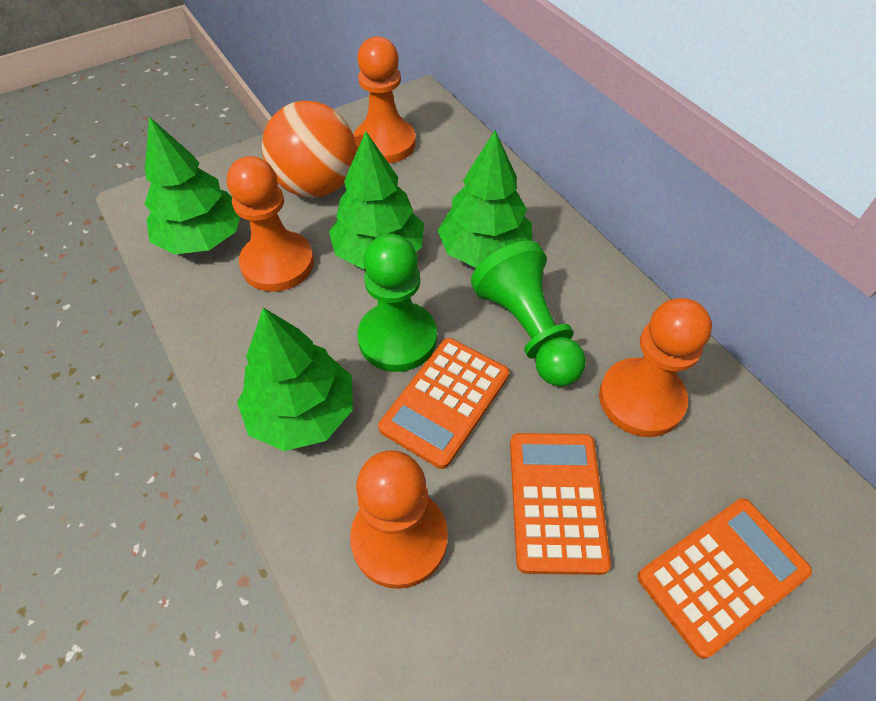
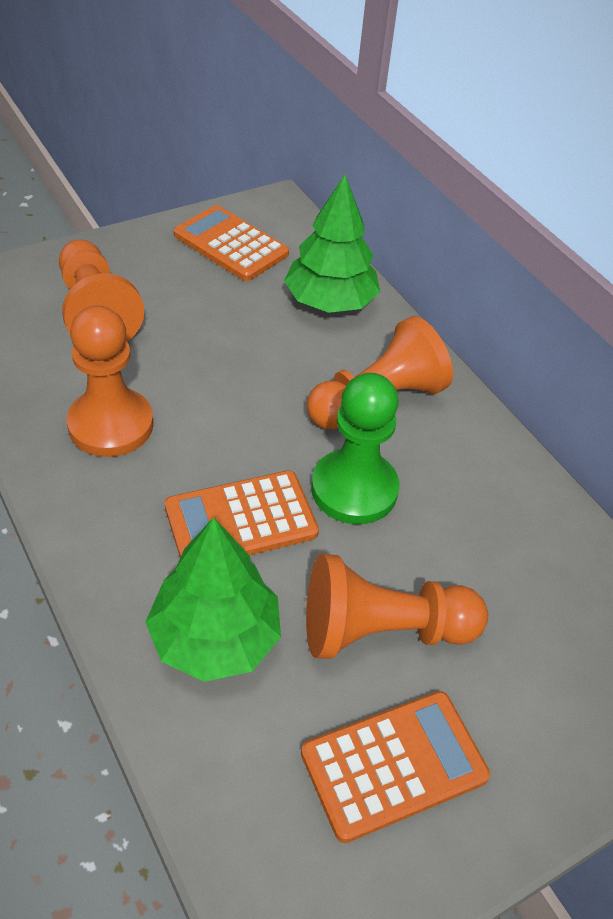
green pawn: [358,234,437,372] [471,241,586,386] = 2 -> [311,373,399,524] = 1
green tree: [145,117,240,254] [237,307,353,451] [329,131,424,269] [438,130,532,268] = 4 -> [145,517,281,682] [284,175,380,313] = 2
orange ball: [262,101,356,198] = 1 -> none = 0

